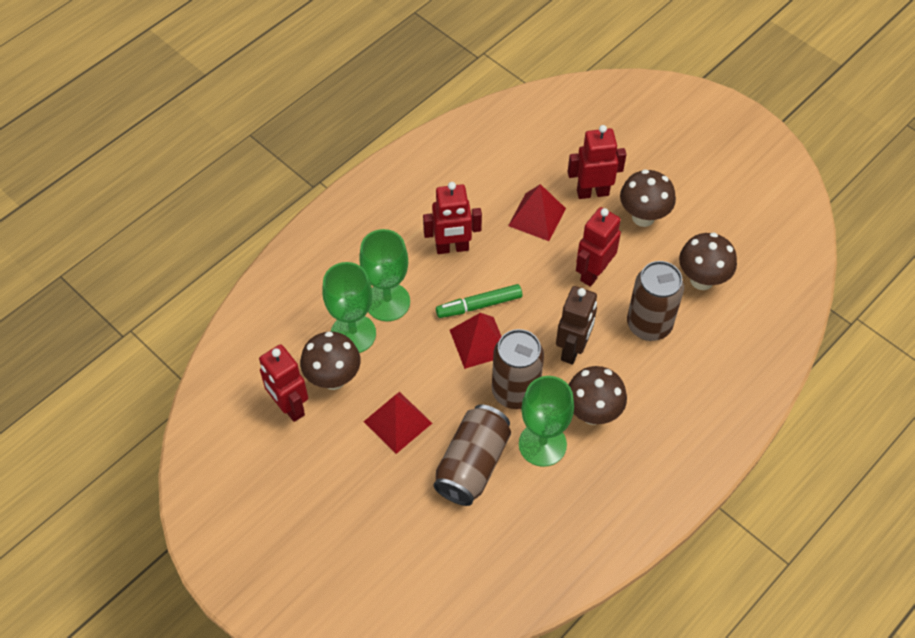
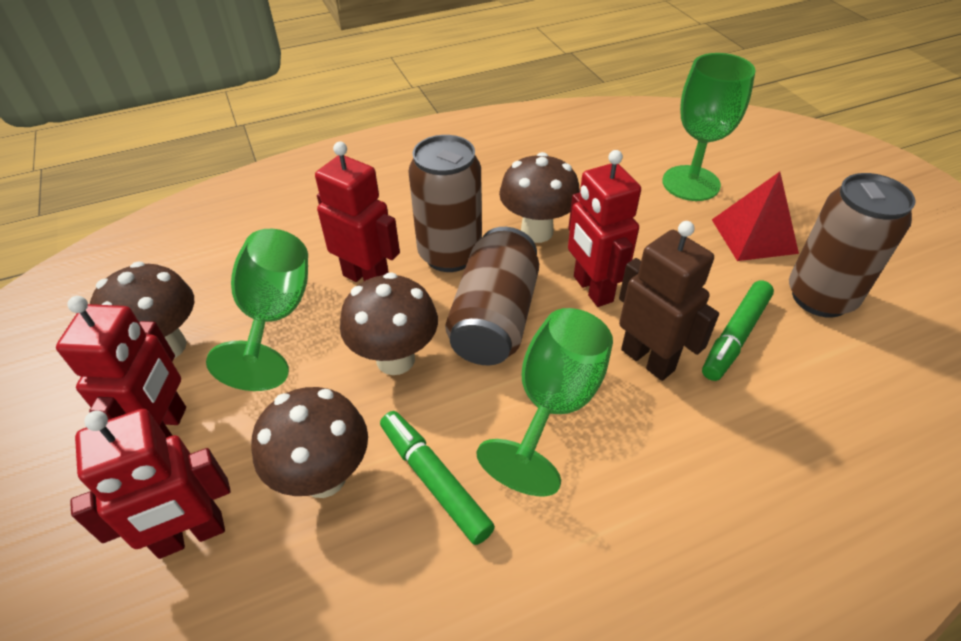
green marker: [436,284,522,318] = 1 -> [380,411,495,545] [702,280,774,381] = 2
red pyramid: [364,392,432,454] [450,313,502,369] [508,184,566,241] = 3 -> [712,172,799,261] = 1

